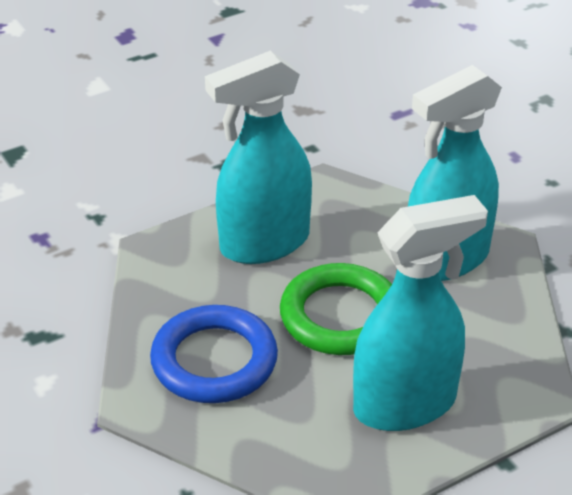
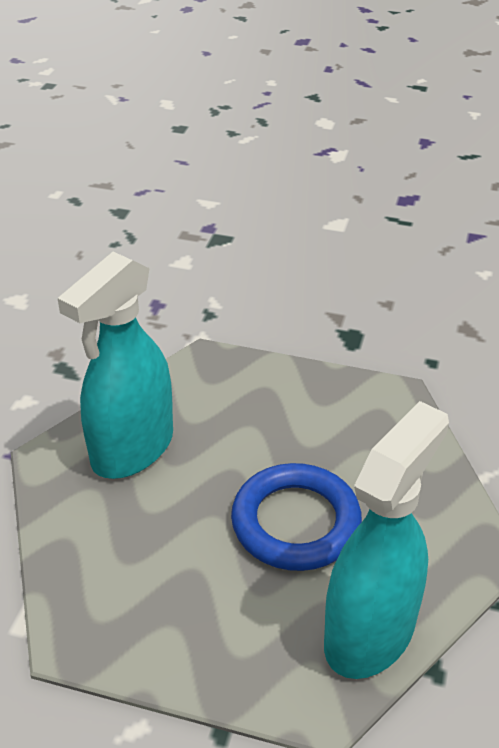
green ring: [280,263,392,355] = 1 -> none = 0
turquoise spray bottle: [205,51,312,264] [353,195,488,431] [408,65,502,281] = 3 -> [58,252,173,479] [324,401,449,679] = 2

